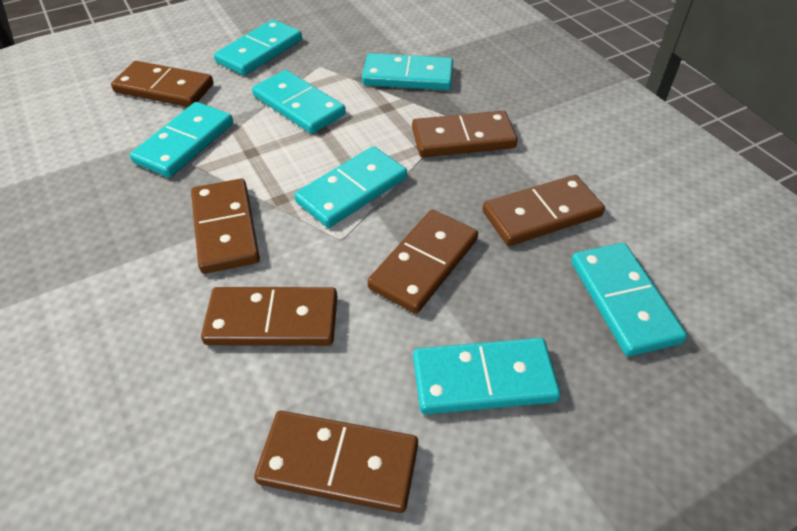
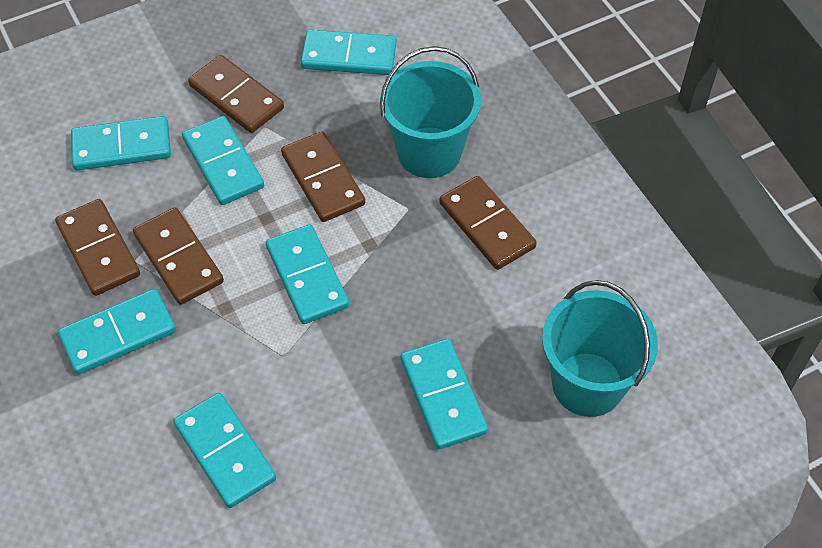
brown domino: [111,61,213,107] [191,179,260,274] [201,287,337,346] [254,411,418,513] [367,210,478,314] [412,111,518,157] [482,175,605,246] = 7 -> [55,199,140,296] [133,207,224,305] [188,55,284,133] [281,131,365,222] [439,176,537,270] = 5
turquoise bucket: none = 0 -> [380,46,481,178] [542,280,658,417] = 2

